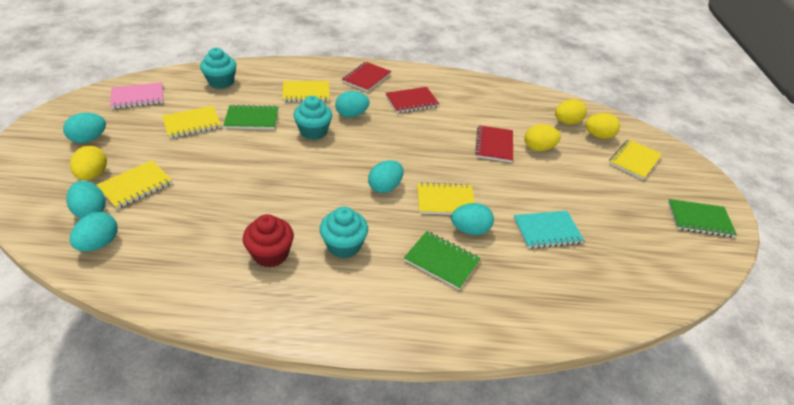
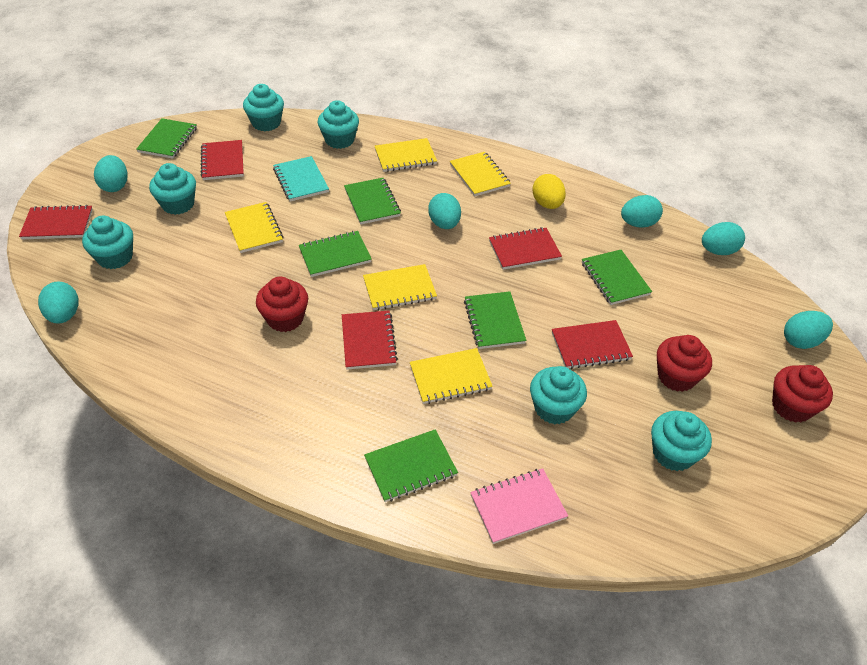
green notebook: [223,104,278,129] [404,231,481,290] [668,199,737,237] = 3 -> [136,118,197,159] [299,231,372,277] [344,178,401,225] [364,429,458,502] [464,291,526,349] [582,250,652,305] = 6
red cupcake: [243,214,294,268] = 1 -> [256,277,308,332] [657,335,712,392] [772,365,833,423] = 3
red notebook: [342,62,391,92] [386,87,439,113] [475,125,513,163] = 3 -> [19,205,93,240] [201,140,244,180] [342,310,398,370] [489,227,562,270] [552,320,633,369] = 5
turquoise cupcake: [200,48,236,89] [293,96,332,140] [320,207,368,259] = 3 -> [82,216,133,269] [149,163,196,215] [243,84,284,132] [318,100,359,149] [530,366,587,425] [651,411,712,471] = 6
yellow egg: [70,146,107,180] [524,124,561,151] [555,99,587,125] [585,113,620,139] = 4 -> [532,174,566,209] = 1

